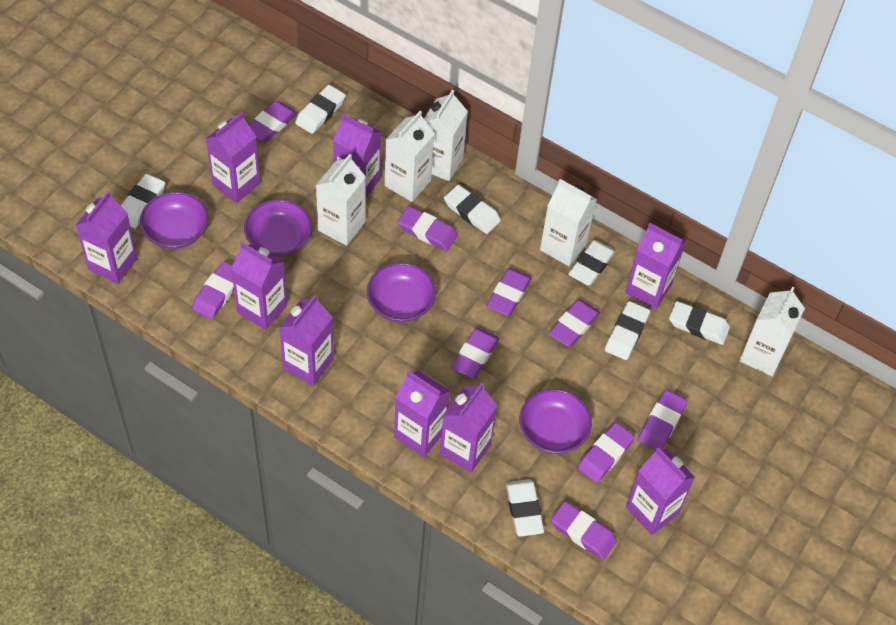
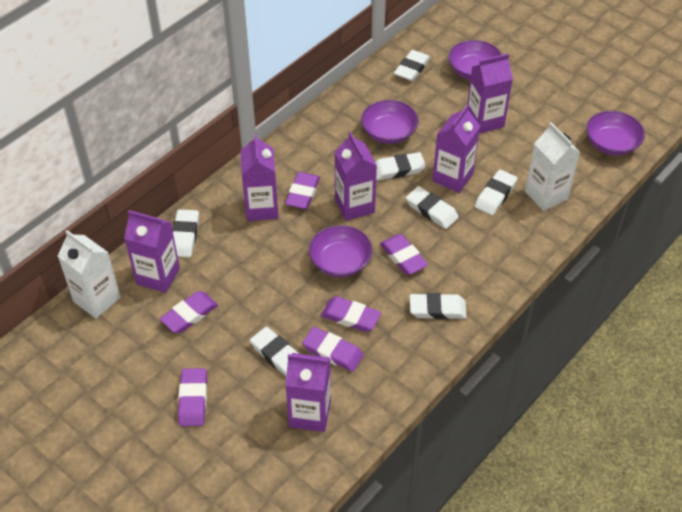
purple carton: [76,191,137,284] [206,112,260,203] [231,242,287,330] [279,295,334,386] [333,114,382,199] [394,370,450,457] [440,383,497,472] [625,223,686,309] [626,447,695,535] = 9 -> [124,210,180,293] [240,134,279,221] [285,353,331,432] [334,132,377,221] [432,105,480,193] [467,53,513,134] = 6
purple eraser: [192,261,234,319] [249,101,297,142] [398,206,458,251] [451,328,499,378] [486,268,532,316] [549,300,600,347] [551,501,617,560] [577,422,635,483] [638,390,687,450] = 9 -> [160,291,218,333] [178,368,207,426] [285,172,320,209] [302,327,364,372] [321,296,381,332] [380,234,428,275] = 6
white carton: [316,154,366,246] [385,111,434,202] [424,90,468,181] [540,179,597,266] [739,287,805,376] = 5 -> [58,230,121,319] [525,122,580,211] = 2

